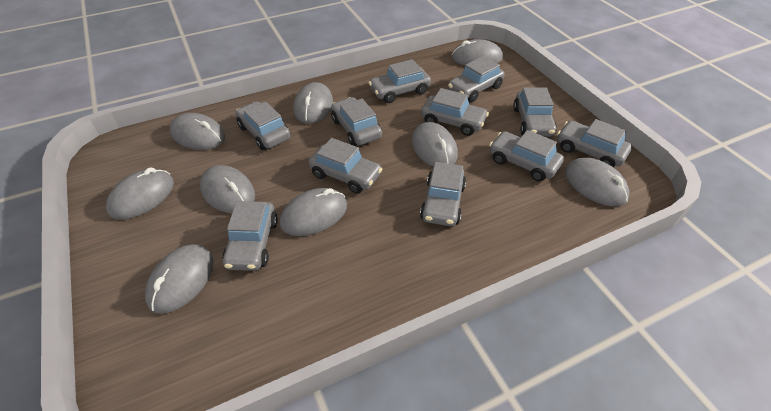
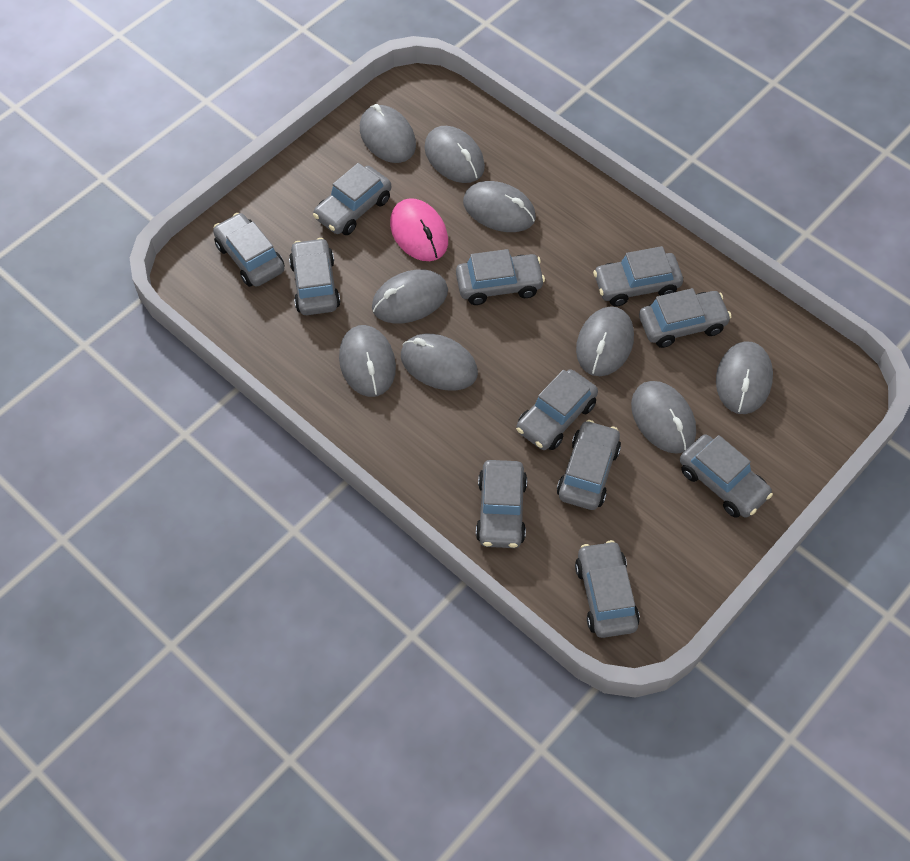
pink mouse: none = 0 -> [390,198,448,261] = 1

